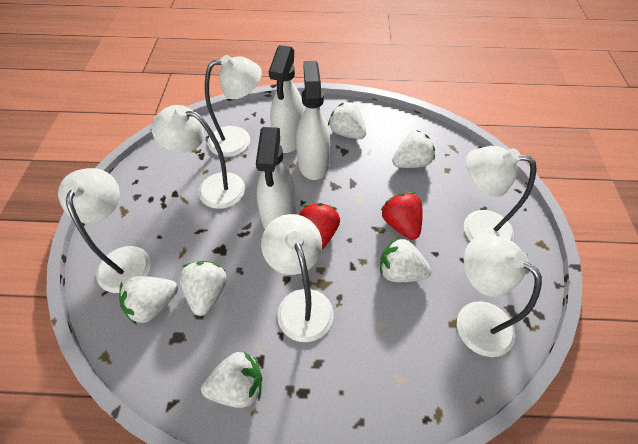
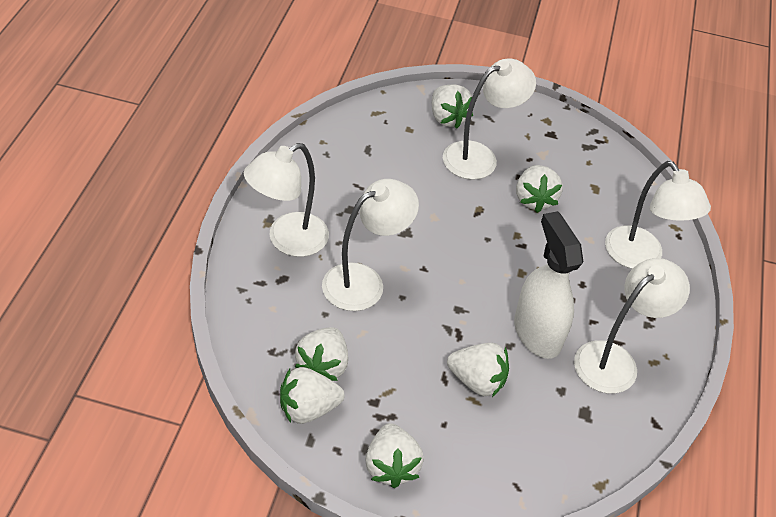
red strawberry: [299,203,340,250] [381,192,423,240] = 2 -> none = 0
white lamp: [58,168,151,293] [151,105,245,209] [205,55,262,157] [261,214,334,342] [457,234,542,357] [464,146,536,241] = 6 -> [244,143,329,257] [322,179,419,311] [443,58,536,180] [574,258,690,394] [605,161,711,269] = 5
white spray bottle: [256,127,296,229] [269,45,304,153] [296,61,330,180] = 3 -> [514,211,583,359] = 1

